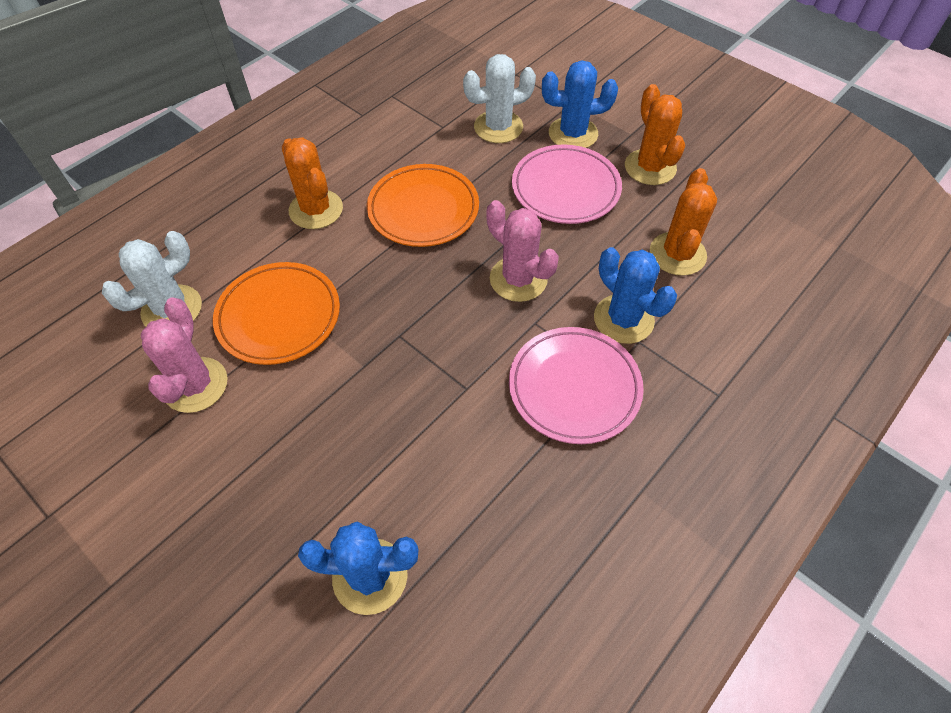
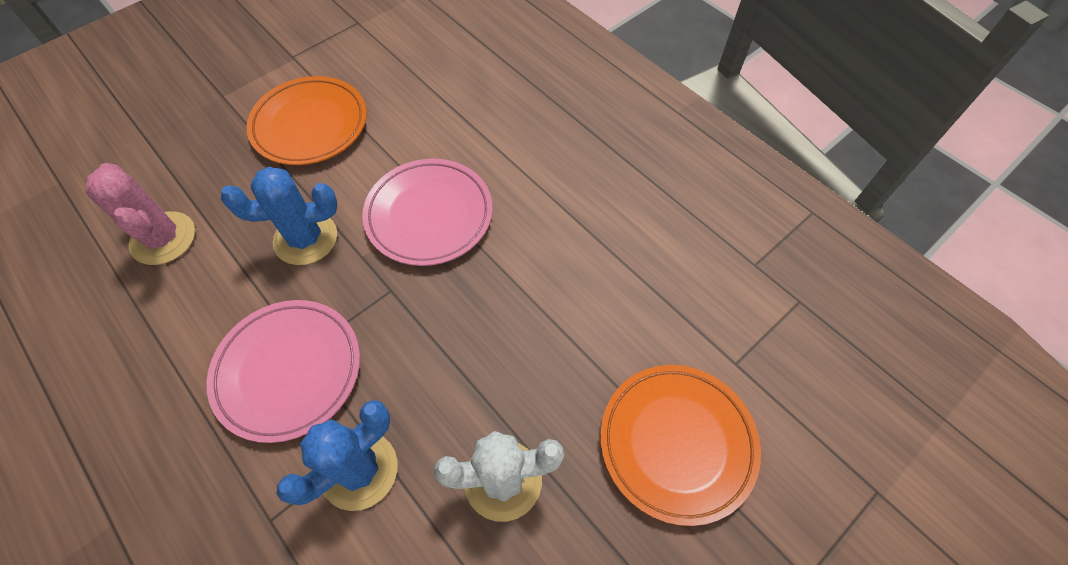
blue cactus: [298,522,419,615] [542,61,618,148] [594,247,677,344] = 3 -> [221,167,337,265] [277,400,398,511] = 2
orange cactus: [282,137,343,229] [625,84,685,185] [650,168,717,276] = 3 -> none = 0
pink cactus: [141,298,228,413] [486,200,559,302] = 2 -> [86,163,195,265] = 1
white cactus: [102,231,202,327] [463,54,536,143] = 2 -> [434,431,564,522] = 1

